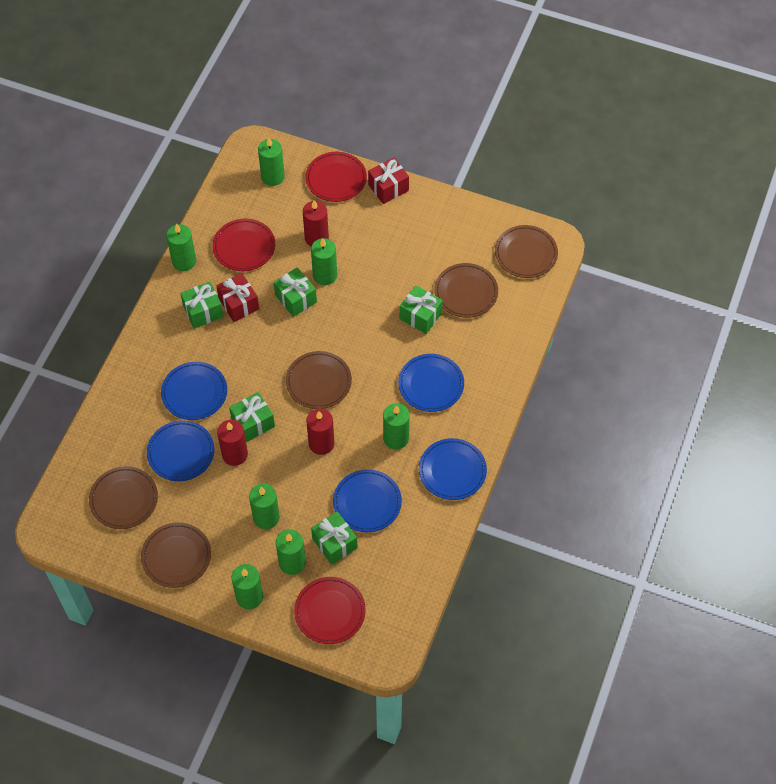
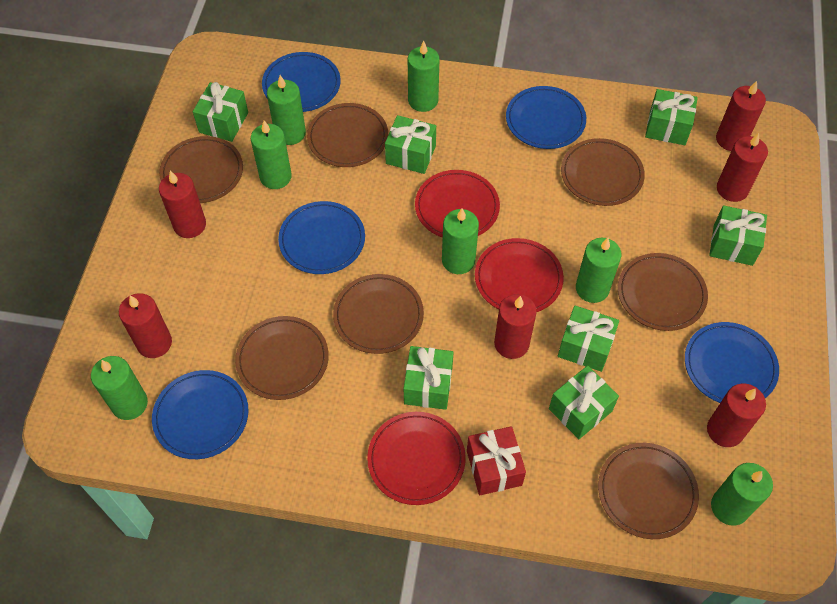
brown plate: [89,466,158,529] [141,523,211,588] [286,351,352,409] [434,263,498,318] [495,225,558,278] = 5 -> [159,136,243,203] [235,316,329,400] [307,103,388,167] [333,274,424,354] [561,138,645,206] [598,443,699,539] [618,253,708,331] = 7
green gift: [180,282,224,329] [229,392,275,442] [274,267,317,317] [311,511,358,565] [400,285,443,334] = 5 -> [193,82,248,142] [385,115,436,174] [403,346,453,410] [549,365,619,439] [558,306,619,372] [645,89,698,145] [709,205,767,266] = 7
red candle: [217,420,248,466] [303,200,329,246] [306,409,334,455] = 3 -> [119,293,172,358] [159,171,206,238] [494,294,537,359] [707,383,766,447] [716,81,766,151] [717,133,768,202] = 6
red gift: [216,273,259,322] [368,157,409,204] = 2 -> [467,426,526,495] = 1

